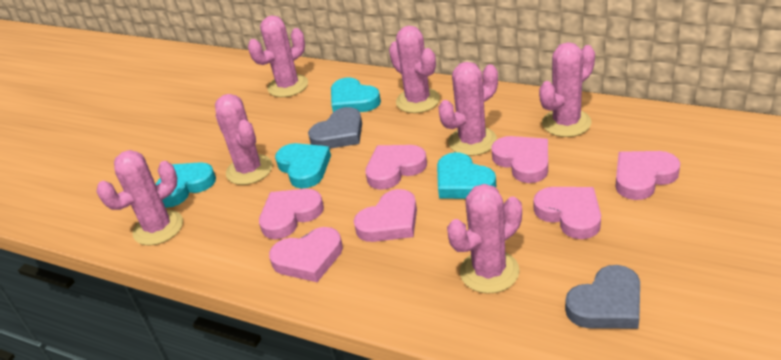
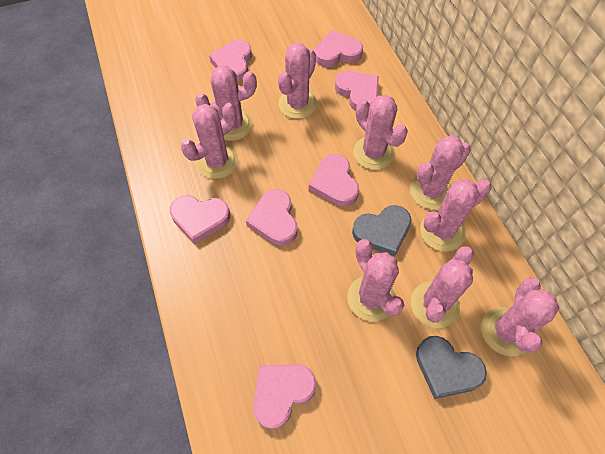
pink cactus: [96,150,183,246] [215,94,273,185] [248,16,308,97] [389,26,440,113] [438,62,498,156] [447,184,522,294] [539,42,595,137] = 7 -> [181,103,238,179] [195,65,257,141] [278,43,318,119] [347,239,404,321] [353,94,408,170] [410,135,471,209] [411,246,474,328] [420,179,492,252] [481,277,560,356] = 9
turquoise heart: [156,162,216,208] [275,143,331,189] [331,77,381,112] [437,152,496,199] = 4 -> none = 0

